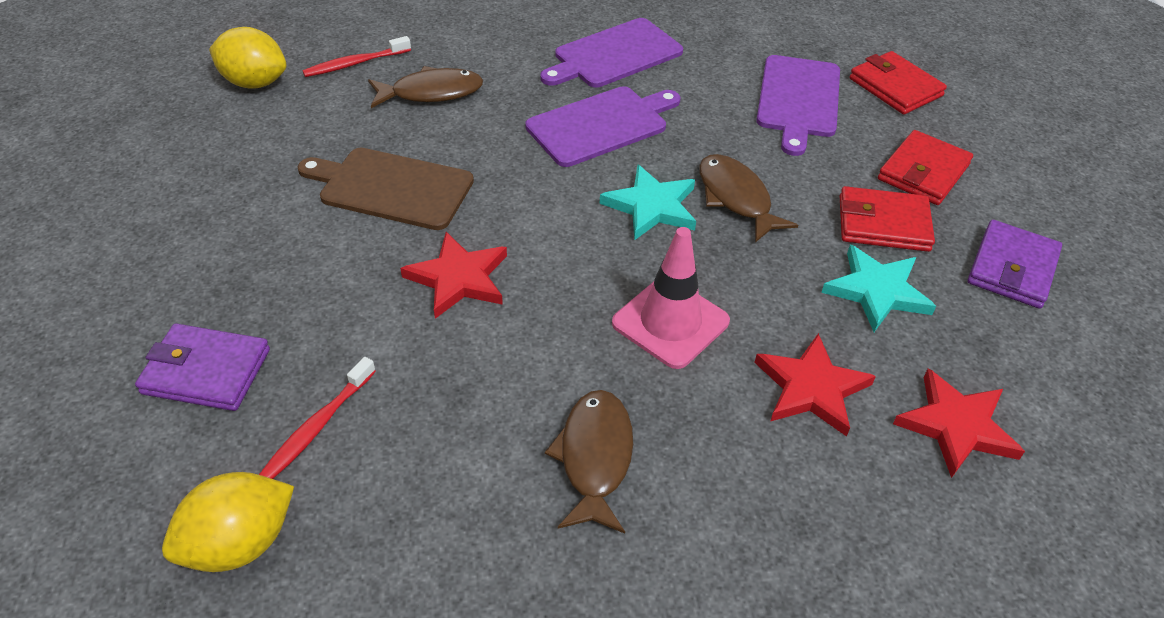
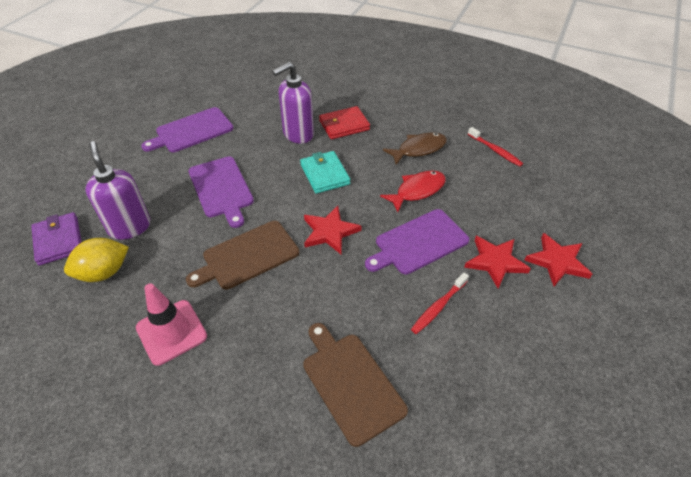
brown cutting board: [298,148,474,230] = 1 -> [186,221,299,289] [303,323,408,447] = 2
brown fish: [368,66,483,108] [545,390,633,534] [699,154,798,243] = 3 -> [383,133,447,165] = 1
purple soap dispenser: none = 0 -> [85,141,150,240] [272,62,314,144] = 2
purple wallet: [135,323,270,411] [968,220,1062,309] = 2 -> [31,212,82,266] = 1
red fish: none = 0 -> [380,170,446,212] = 1
red wallet: [840,186,935,252] [850,51,947,114] [878,130,973,205] = 3 -> [319,106,370,139] = 1
turquoise star: [600,165,696,240] [821,245,936,332] = 2 -> none = 0
turquoise wallet: none = 0 -> [300,151,350,194] = 1
yellow lemon: [162,472,294,572] [209,27,287,89] = 2 -> [64,238,129,282] = 1

